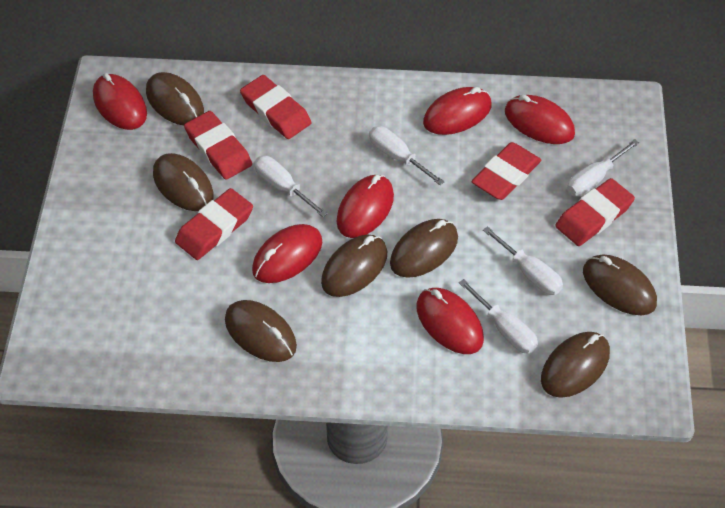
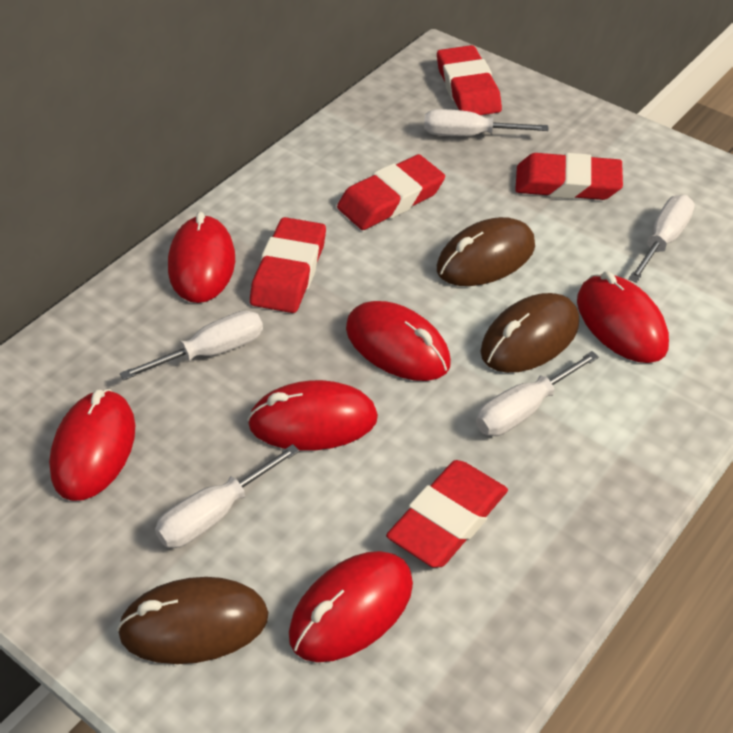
brown mouse: [146,72,204,125] [153,153,214,211] [225,300,297,362] [321,235,387,297] [390,219,458,278] [541,332,610,398] [583,255,657,315] = 7 -> [117,577,269,664] [437,217,535,286] [480,293,579,373] = 3

